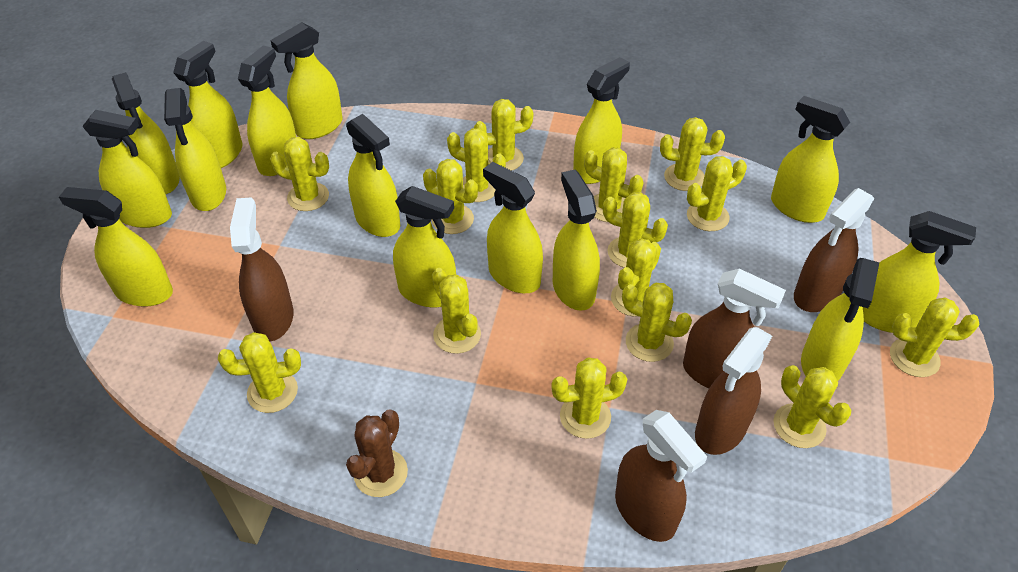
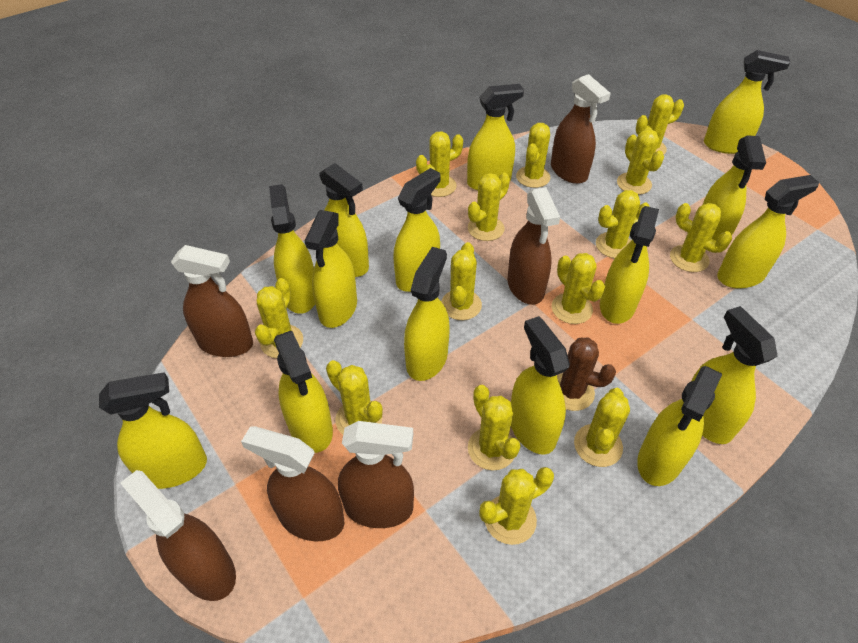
brown spray bottle: [230,197,293,342] [615,410,708,542] [683,269,786,388] [695,327,772,455] [794,188,874,312] = 5 -> [120,470,236,601] [171,245,253,357] [241,426,345,541] [338,421,414,528] [507,187,560,305] [551,74,611,184] = 6
yellow cactus: [218,332,301,413] [270,137,329,211] [423,159,478,234] [432,268,481,354] [447,128,506,202] [474,99,533,171] [551,357,627,439] [584,148,644,222] [603,192,668,268] [611,238,661,317] [622,283,692,362] [660,117,725,191] [687,156,747,231] [773,365,851,448] [890,298,980,377] = 15 -> [255,278,303,358] [326,360,383,434] [416,131,463,197] [441,242,482,320] [468,173,510,241] [468,385,521,470] [479,467,554,545] [516,123,550,188] [552,253,605,324] [574,388,630,467] [596,190,650,258] [617,129,664,195] [636,94,684,155] [670,203,732,272] = 14

